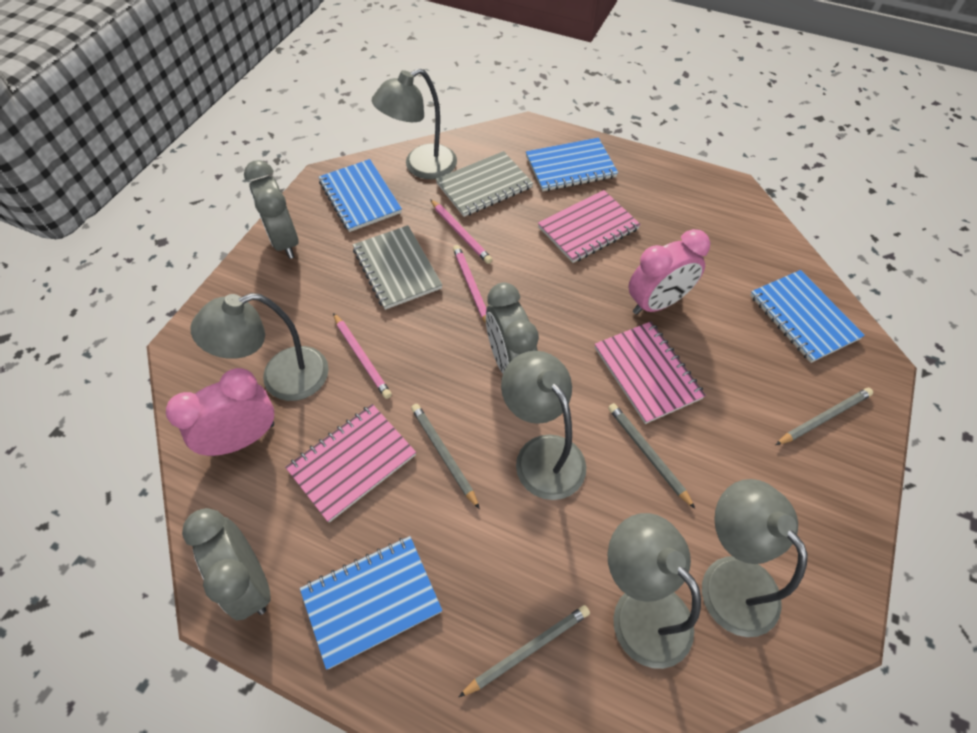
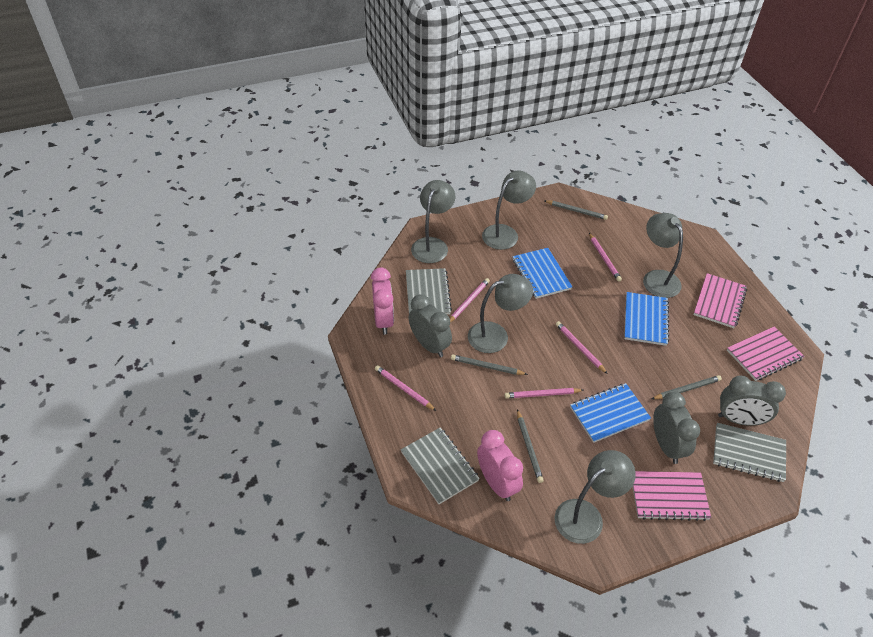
blue notebook: [300,536,442,670] [319,159,402,232] [526,138,618,191] [750,270,865,363] = 4 -> [513,248,573,299] [570,383,651,443] [624,292,669,346] = 3
grey notebook: [353,225,442,310] [436,151,533,217] = 2 -> [401,427,480,504] [406,268,452,315] [713,423,786,482] = 3
pink pencil: [333,313,392,399] [430,199,493,264] [453,245,486,324] = 3 -> [375,365,436,411] [450,278,490,322] [505,388,583,399] [556,321,607,374] [589,233,622,282] = 5

